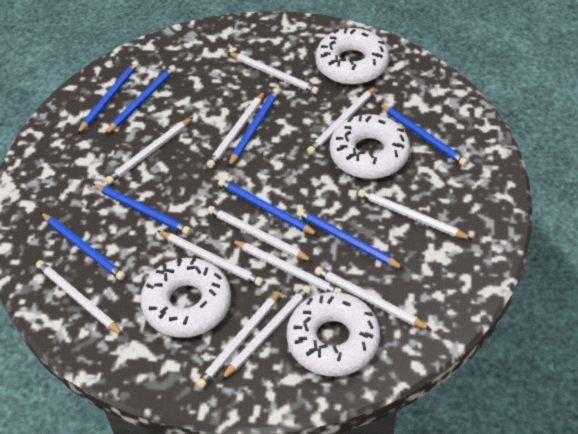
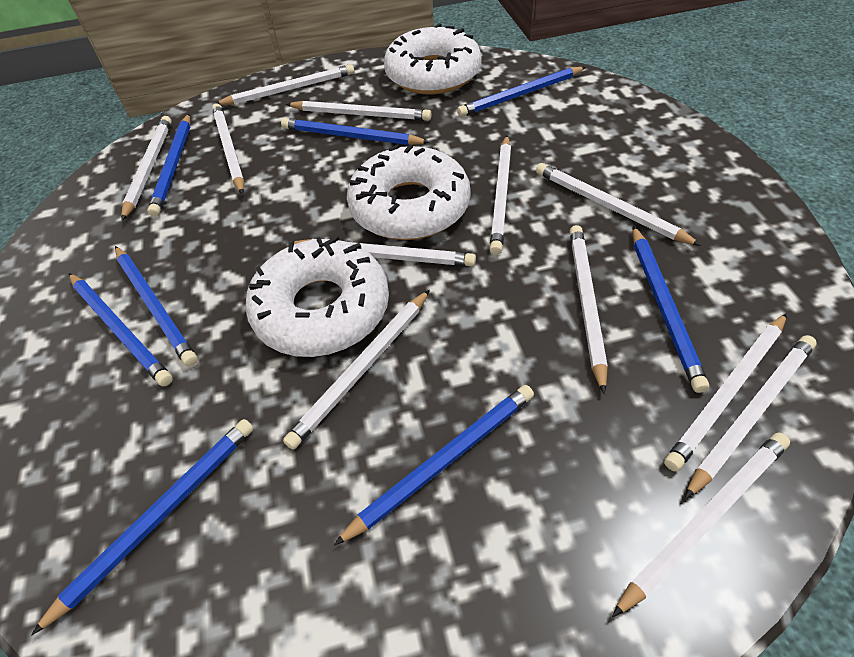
white donut: [140,256,231,338] [286,292,380,376] [315,28,389,85] [330,114,410,179] = 4 -> [245,235,389,357] [347,145,470,240] [384,23,482,94] = 3

